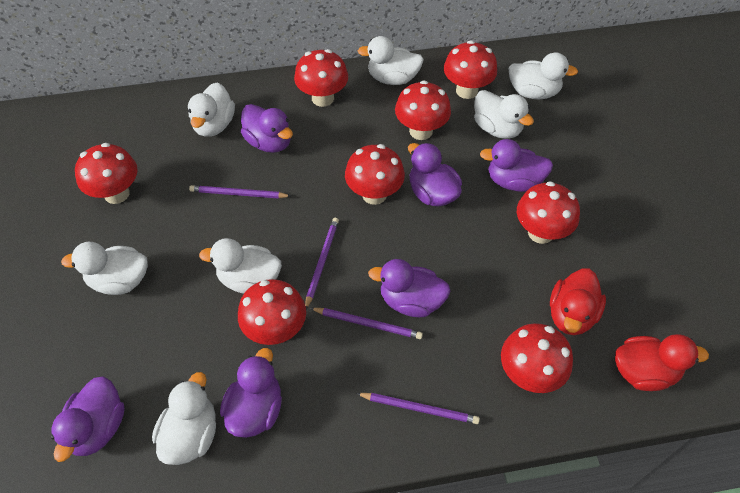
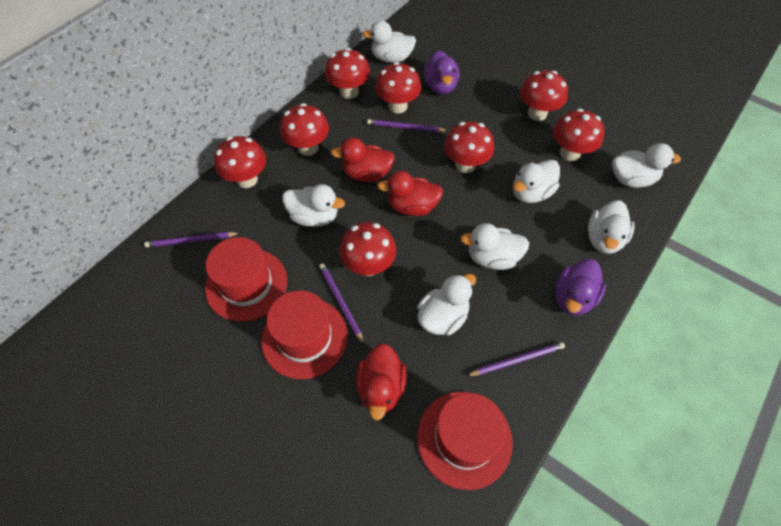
purple duck: [51,376,125,462] [220,348,282,438] [241,104,293,153] [368,259,451,317] [408,143,462,207] [480,139,553,192] = 6 -> [424,50,460,94] [556,259,606,315] = 2
red duck: [550,269,606,335] [615,334,709,391] = 2 -> [331,138,395,182] [356,344,407,421] [377,171,443,216] = 3
red hat: none = 0 -> [205,237,287,322] [261,290,348,379] [417,392,513,490] = 3

